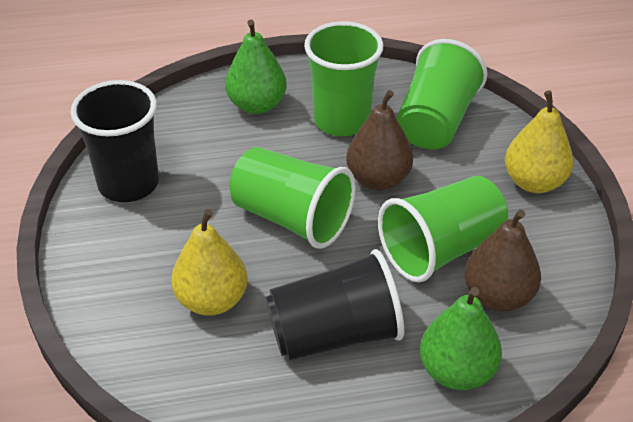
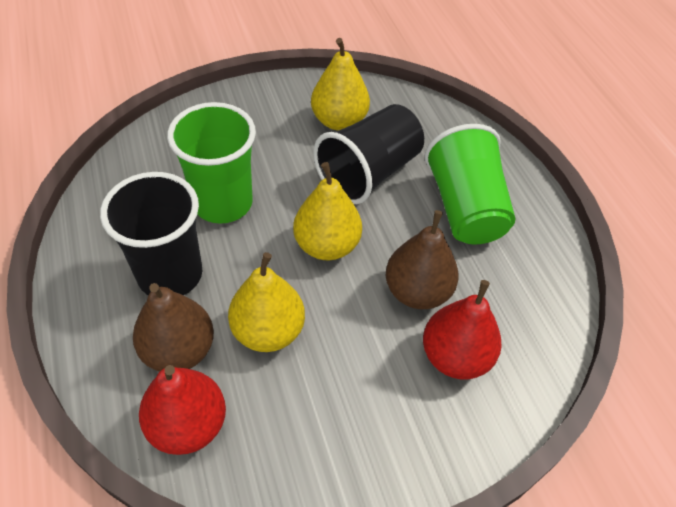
green cup: [230,147,356,249] [304,21,383,137] [378,176,508,282] [396,39,487,150] = 4 -> [167,102,256,224] [424,124,516,245] = 2
green pear: [225,20,287,114] [420,287,502,390] = 2 -> none = 0
red pear: none = 0 -> [139,365,226,455] [423,280,502,379] = 2
yellow pear: [171,209,248,316] [505,91,574,193] = 2 -> [228,252,305,352] [293,162,362,260] [311,38,370,130] = 3

